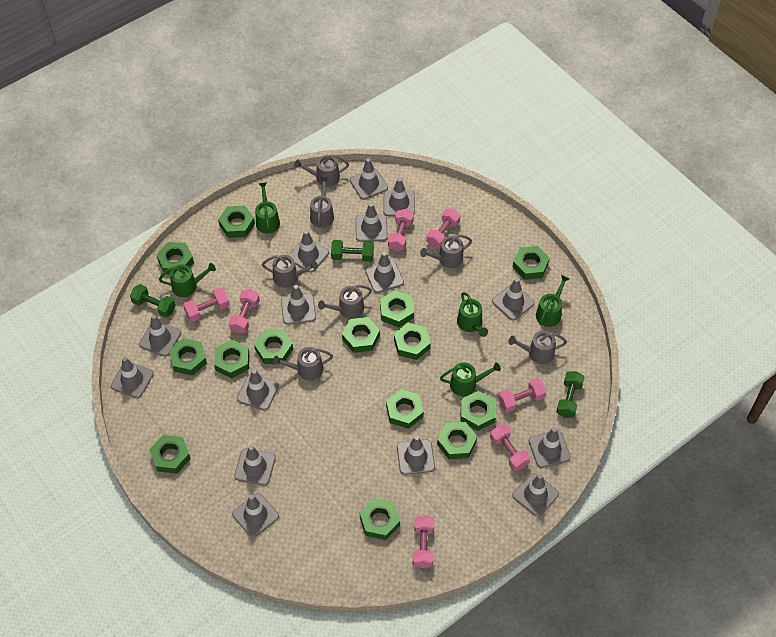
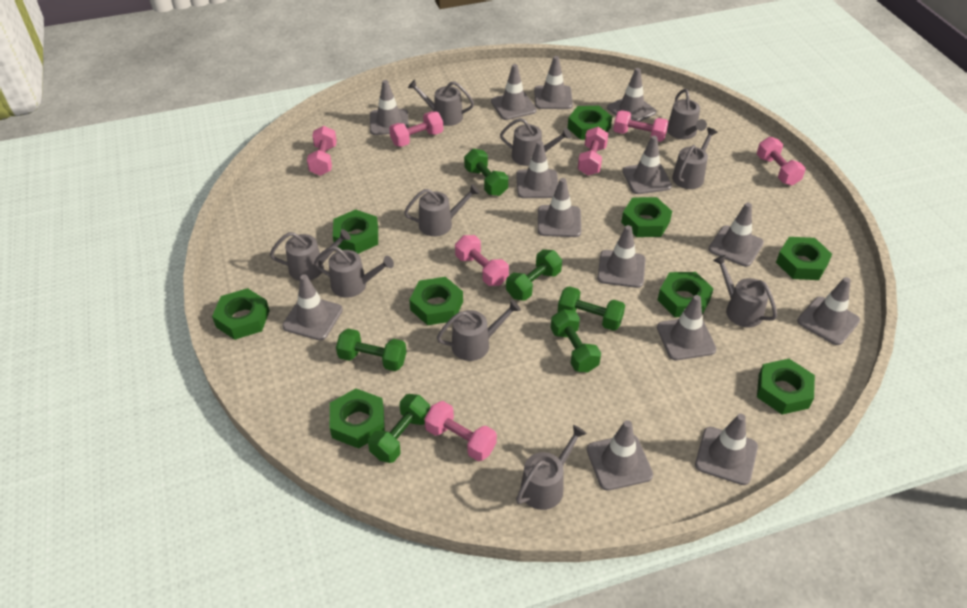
green dumbbell: [130,284,176,318] [331,240,374,262] [556,371,585,418] = 3 -> [336,328,407,371] [368,394,430,463] [464,149,508,196] [506,249,562,301] [551,309,601,372] [558,286,625,331] = 6
green nut: [149,435,191,473] [156,242,194,274] [169,338,207,376] [214,340,250,378] [218,206,255,238] [254,329,293,364] [342,317,380,353] [360,499,400,540] [380,290,414,327] [386,389,424,429] [394,323,431,360] [437,422,477,459] [461,391,496,431] [512,246,550,280] = 14 -> [212,288,270,340] [330,388,385,449] [333,209,378,254] [409,277,463,325] [568,106,612,140] [621,197,672,237] [658,272,714,317] [757,359,815,415] [776,237,832,280] = 9
green watering can: [159,263,216,297] [255,182,280,234] [440,362,501,396] [457,292,488,337] [536,275,570,327] = 5 -> none = 0
grey traffic cone: [111,357,154,398] [139,315,181,356] [232,493,279,538] [234,445,276,486] [237,369,279,411] [281,285,316,325] [288,230,329,273] [350,158,388,200] [356,203,388,242] [365,252,404,293] [384,178,415,216] [397,435,435,475] [492,278,535,321] [512,473,559,517] [529,427,571,468] = 15 -> [282,274,343,340] [370,80,409,135] [491,64,537,120] [516,141,558,198] [534,56,573,109] [538,178,581,237] [587,420,653,491] [597,225,646,288] [607,68,656,122] [623,136,672,194] [657,295,716,360] [695,414,758,485] [709,203,764,267] [797,277,860,345] = 14
grey watering can: [262,255,318,287] [273,347,333,380] [294,154,349,187] [310,177,334,228] [318,285,372,319] [420,235,472,268] [508,331,567,364] = 7 -> [270,229,351,281] [314,246,394,298] [404,184,480,236] [408,79,474,126] [437,300,521,361] [500,118,571,166] [516,425,587,510] [667,89,707,139] [672,127,718,189] [713,255,777,327] = 10

